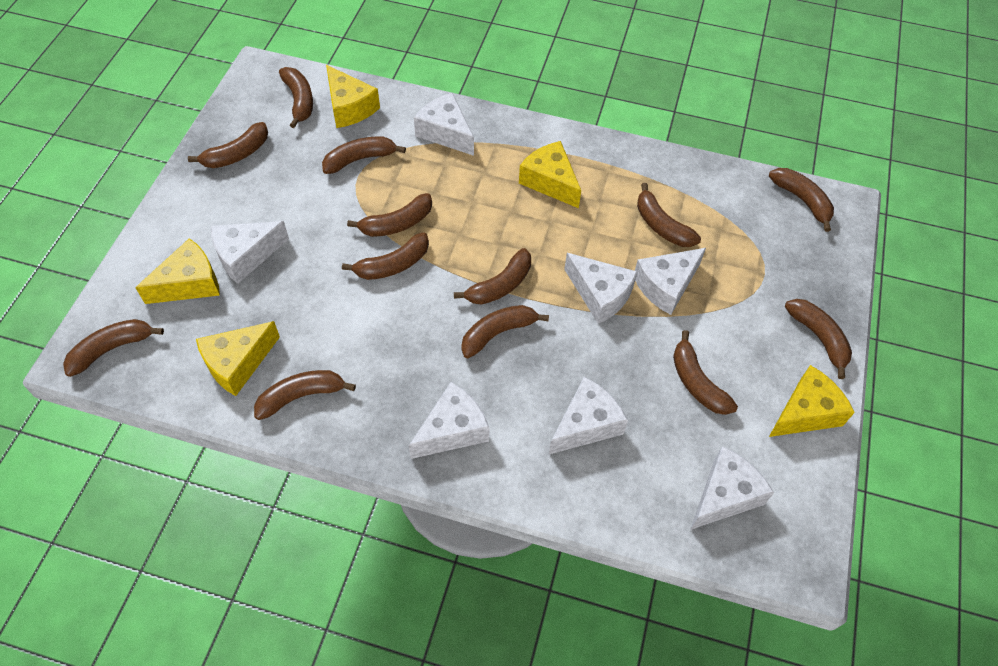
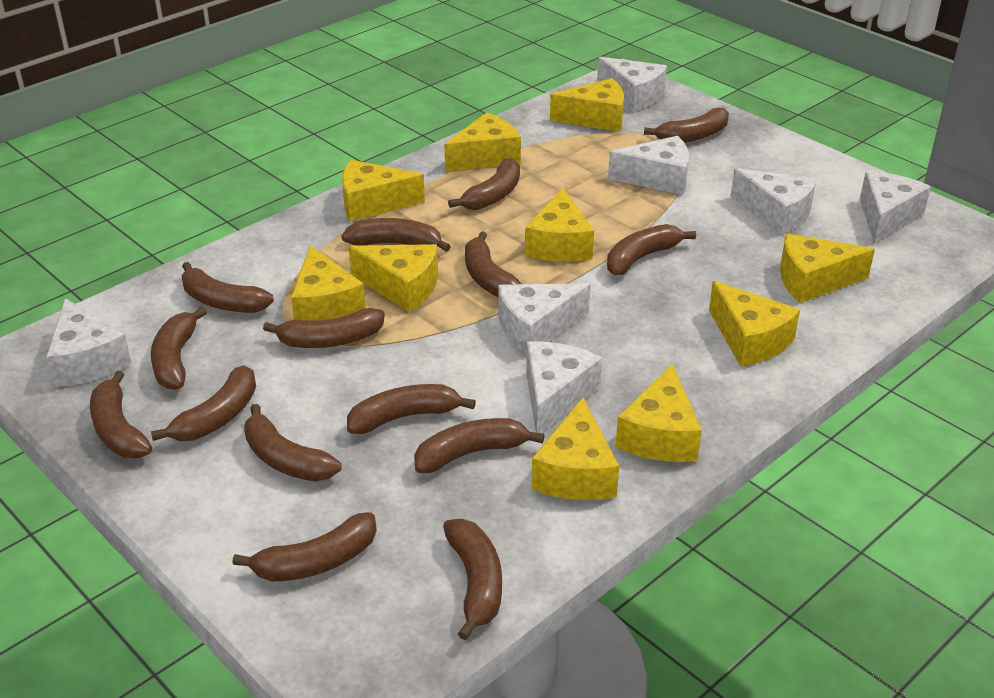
brown banana: [63,319,164,377] [188,122,268,168] [254,370,356,420] [279,67,313,128] [322,137,406,174] [342,232,429,280] [347,193,432,237] [454,248,531,305] [461,305,549,358] [637,183,701,247] [673,330,738,415] [769,168,834,232] [785,299,852,379] = 13 -> [90,371,152,458] [151,307,207,390] [151,365,256,441] [181,262,274,313] [232,512,377,582] [244,404,341,482] [263,308,385,348] [342,218,451,252] [347,384,476,434] [414,418,545,473] [443,519,502,641] [448,158,520,210] [465,231,521,297] [607,224,696,275] [644,108,729,143] = 15
yellow cheese: [135,238,220,304] [196,321,280,396] [326,65,380,128] [519,141,581,208] [769,365,855,437] = 5 -> [291,245,366,321] [342,160,425,221] [349,244,438,312] [444,112,521,172] [525,188,594,262] [531,397,619,500] [550,78,624,132] [615,364,702,462] [709,281,800,366] [780,234,875,303] = 10

